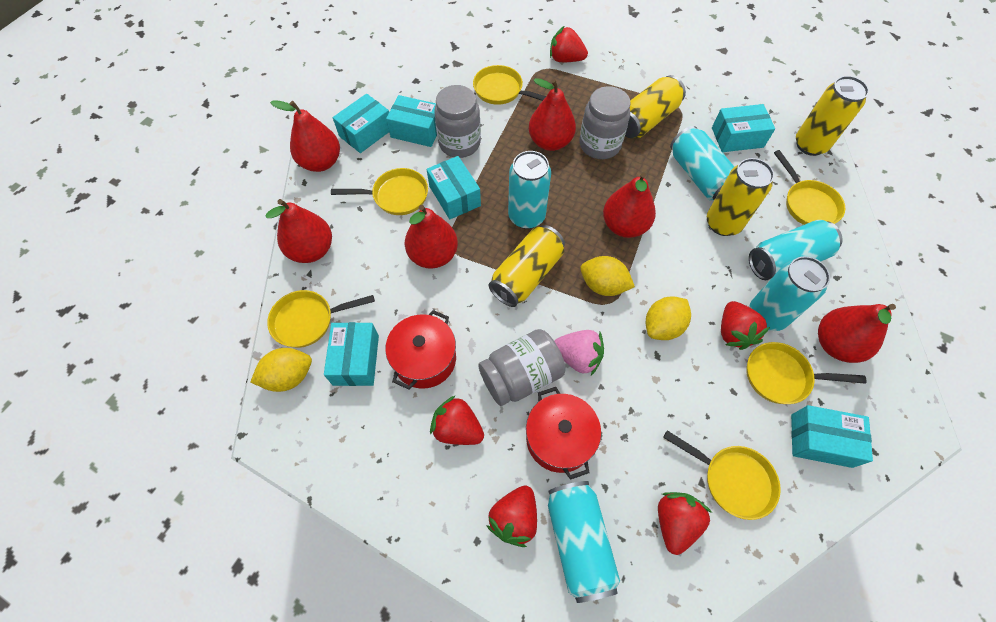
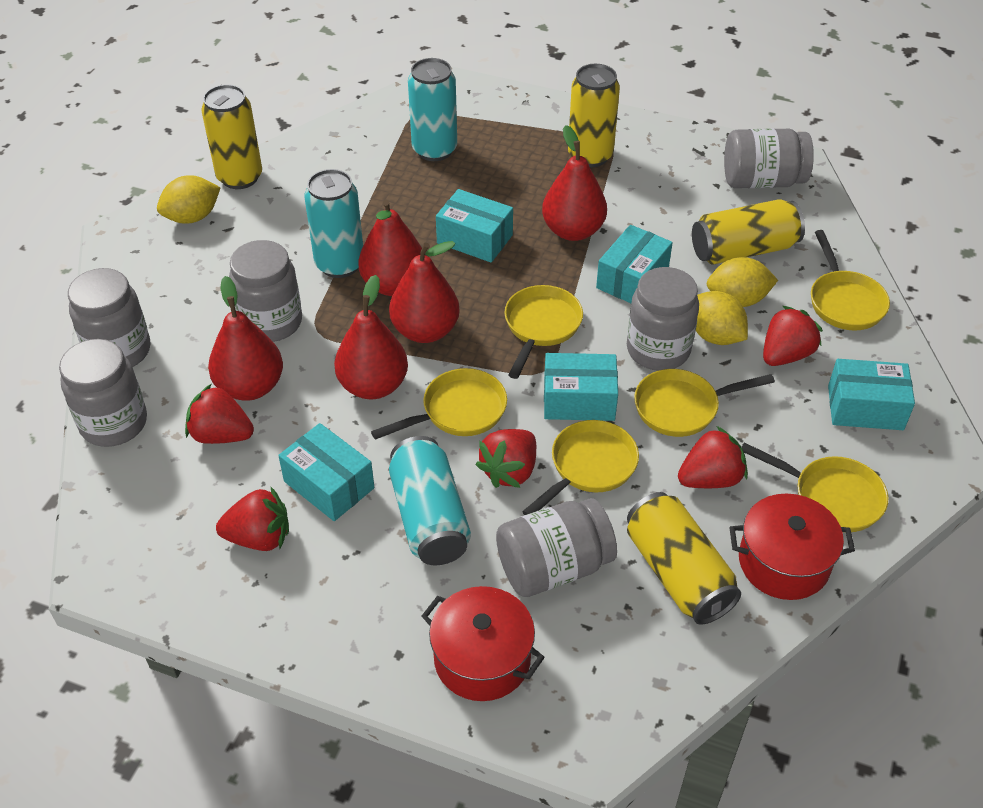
grey jar: [434,85,481,158] [478,329,566,406] [580,86,631,159] = 3 -> [59,339,147,447] [68,268,150,367] [229,240,302,342] [496,498,617,597] [627,267,699,371] [724,128,814,188] = 6
pink strawberry: [554,330,604,375] = 1 -> none = 0
red pear: [265,199,332,263] [270,100,340,172] [405,205,458,269] [529,78,576,151] [603,173,656,238] [818,304,896,363] = 6 -> [208,276,283,401] [334,275,408,399] [359,200,422,296] [389,241,460,343] [542,125,607,241] = 5
turquoise box: [324,322,379,386] [333,94,389,153] [386,95,437,147] [426,156,481,219] [712,104,775,152] [791,405,873,468] = 6 -> [278,423,375,521] [436,189,513,263] [544,353,618,421] [596,225,673,303] [828,359,915,430] = 5
turquoise can: [508,151,551,229] [548,481,620,603] [670,126,734,200] [749,220,842,280] [749,256,830,331] = 5 -> [304,169,363,278] [389,436,471,565] [408,58,457,161] = 3

